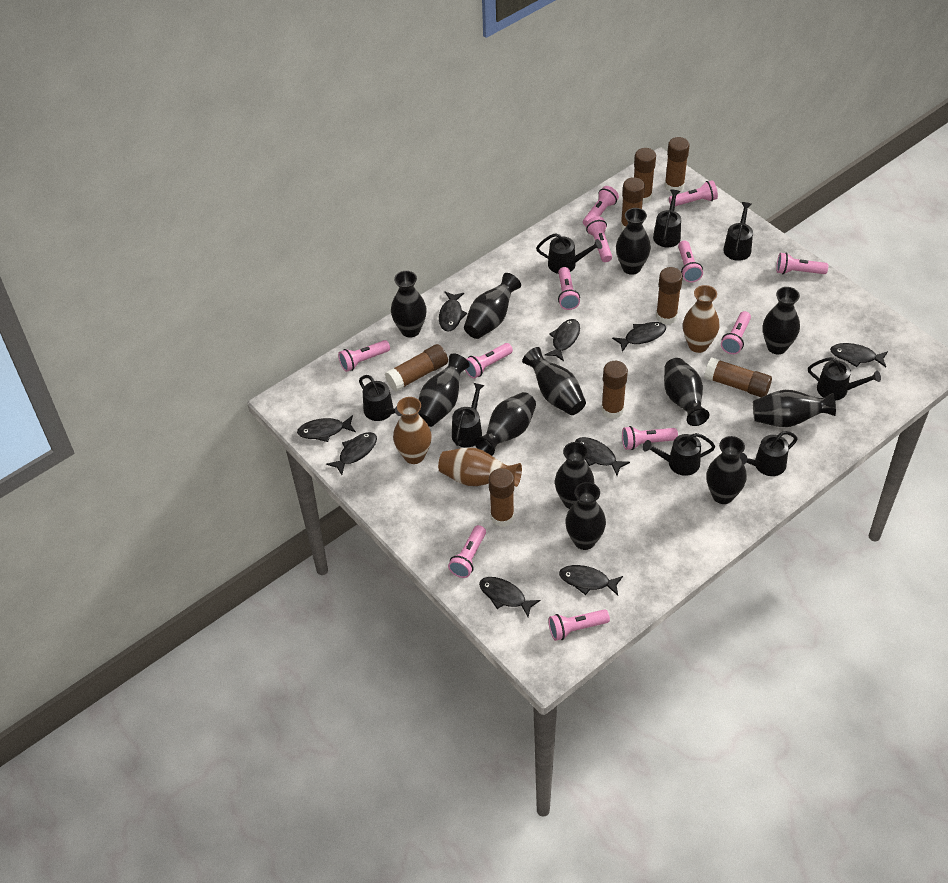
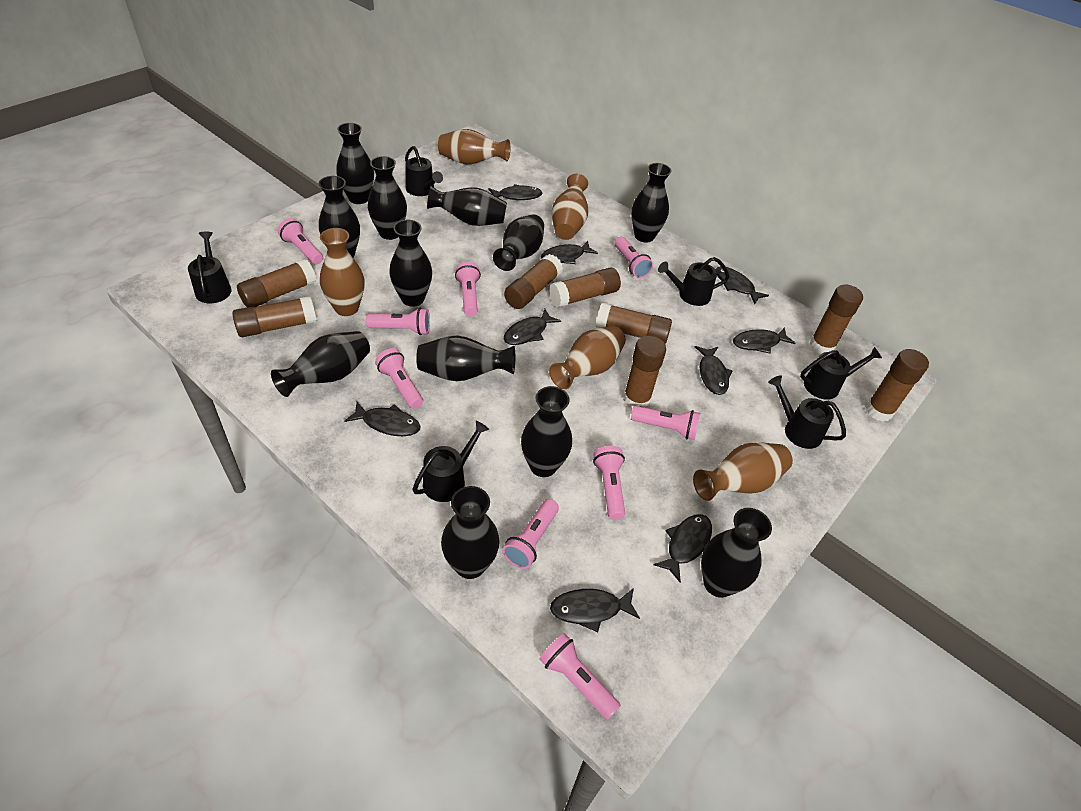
black watering can: [359,375,402,421] [452,383,485,448] [536,233,602,274] [643,433,715,476] [653,190,681,248] [723,202,753,261] [739,431,797,476] [808,357,881,400] = 8 -> [188,231,232,303] [405,146,443,196] [412,421,489,502] [658,257,729,306] [768,375,846,449] [800,347,882,400] = 6
brown vase: [393,397,432,464] [438,448,522,487] [683,285,719,353] = 3 -> [320,228,364,316] [438,129,510,165] [549,326,626,389] [552,174,588,240] [693,442,793,501] = 5
pink flashlight: [338,340,390,372] [448,525,486,578] [465,343,513,378] [549,609,610,641] [558,267,580,310] [583,186,619,226] [586,216,612,262] [622,426,678,450] [669,180,718,206] [678,240,703,282] [721,311,751,354] [776,253,828,274] = 12 -> [278,218,323,265] [366,308,430,335] [375,348,423,409] [455,262,481,316] [502,499,559,569] [539,633,621,720] [593,446,625,520] [614,237,653,278] [631,406,700,440] = 9

